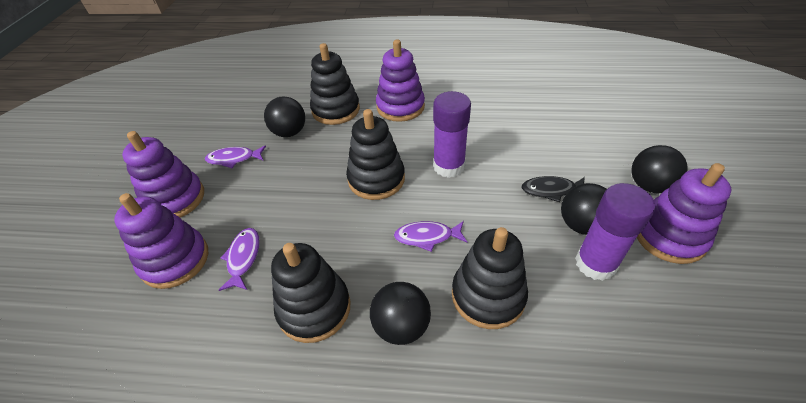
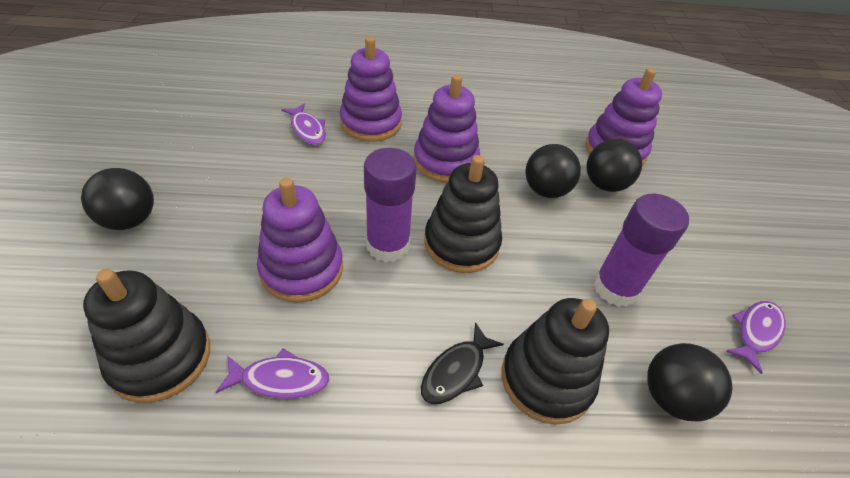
black stacking toy: [271,243,351,343] [310,43,360,125] [346,109,405,200] [452,227,528,329] = 4 -> [83,269,210,403] [424,155,502,273] [502,298,609,425] = 3

